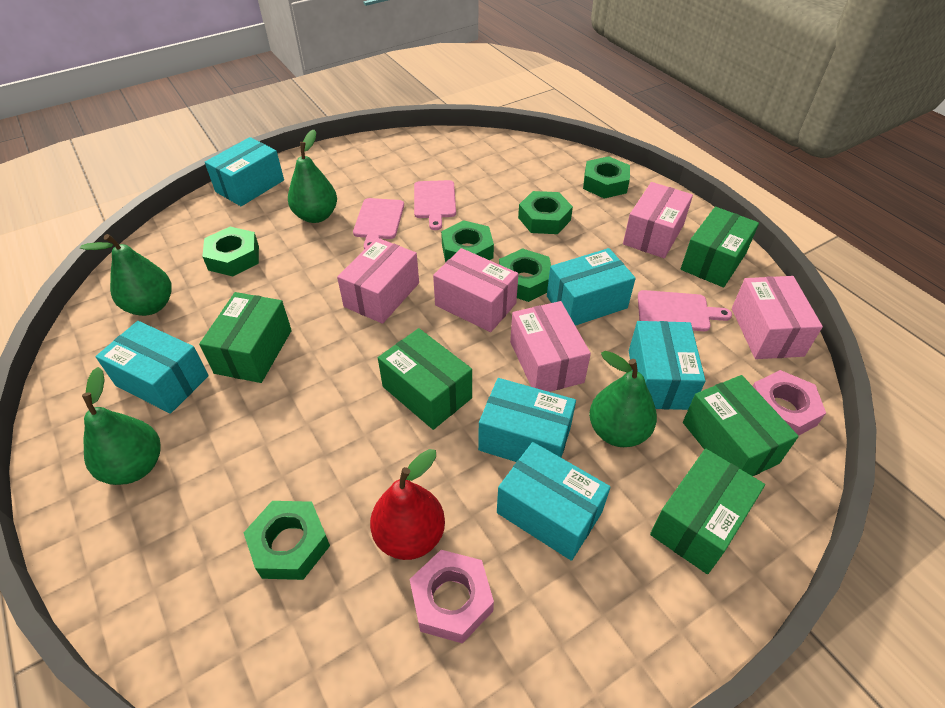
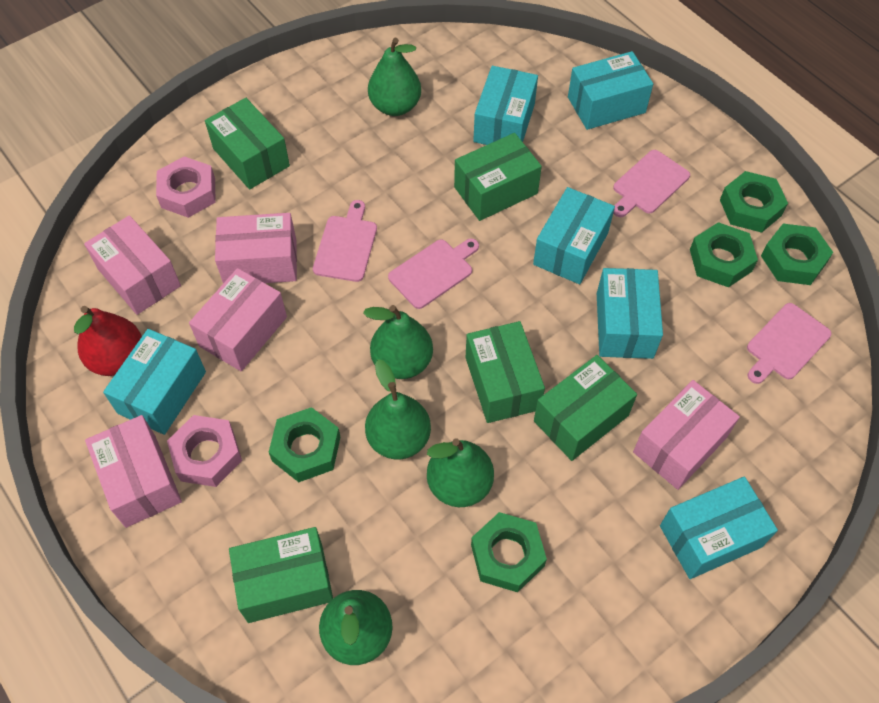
green nut: [202,227,259,276] [244,501,330,580] [441,220,494,263] [499,248,551,302] [518,191,573,234] [583,156,630,199] = 6 -> [269,407,340,482] [471,512,547,592] [690,222,758,287] [720,171,788,233] [761,224,833,285] = 5
green pear: [80,234,172,316] [82,367,161,485] [288,130,337,223] [589,351,657,447] = 4 -> [319,590,393,665] [363,305,433,379] [365,359,431,460] [368,38,421,116] [427,438,494,507] = 5
pink cutting board: [353,198,404,249] [414,180,456,230] [638,290,732,331] = 3 -> [313,200,377,282] [388,238,479,309] [613,150,690,217] [747,303,831,384] = 4

